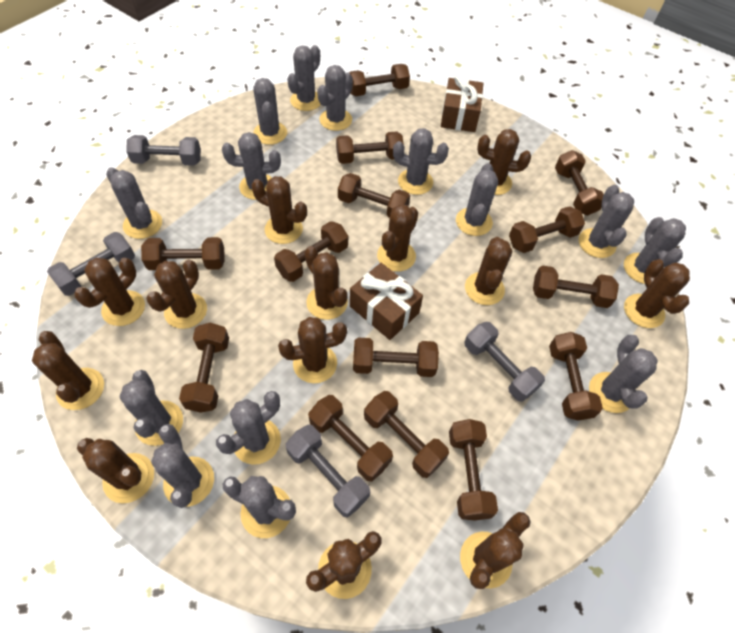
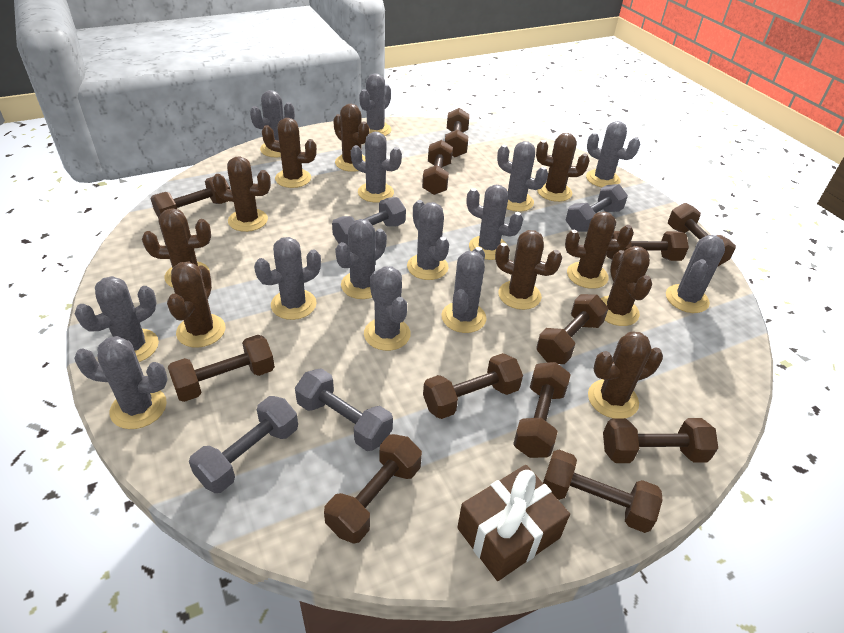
brown cactus: [32,331,104,410] [74,258,145,326] [77,438,154,503] [146,260,207,329] [251,176,307,244] [278,317,347,383] [304,246,348,320] [306,531,381,599] [377,204,418,272] [460,512,531,589] [465,237,512,305] [477,129,531,195] [624,259,690,328] = 13 -> [142,208,211,288] [167,261,226,348] [212,156,271,232] [262,118,317,188] [333,104,369,172] [495,230,562,310] [536,133,589,202] [565,212,634,289] [588,331,663,418] [601,246,652,326] = 10
brown dumbbell: [141,237,225,270] [179,323,229,413] [274,221,348,282] [308,395,393,482] [336,131,404,164] [338,173,410,218] [349,64,410,96] [353,338,439,377] [364,391,449,478] [449,419,498,521] [509,206,585,253] [533,266,619,308] [549,332,603,421] [555,150,604,216] = 14 -> [150,176,230,218] [168,335,275,402] [324,434,422,544] [422,140,453,195] [423,353,523,419] [445,108,470,157] [513,362,571,458] [536,294,608,364] [543,450,663,533] [603,418,718,463] [606,231,689,261] [668,203,736,266] = 12
brown gift: [350,263,423,340] [441,74,483,132] = 2 -> [457,465,570,581] = 1

